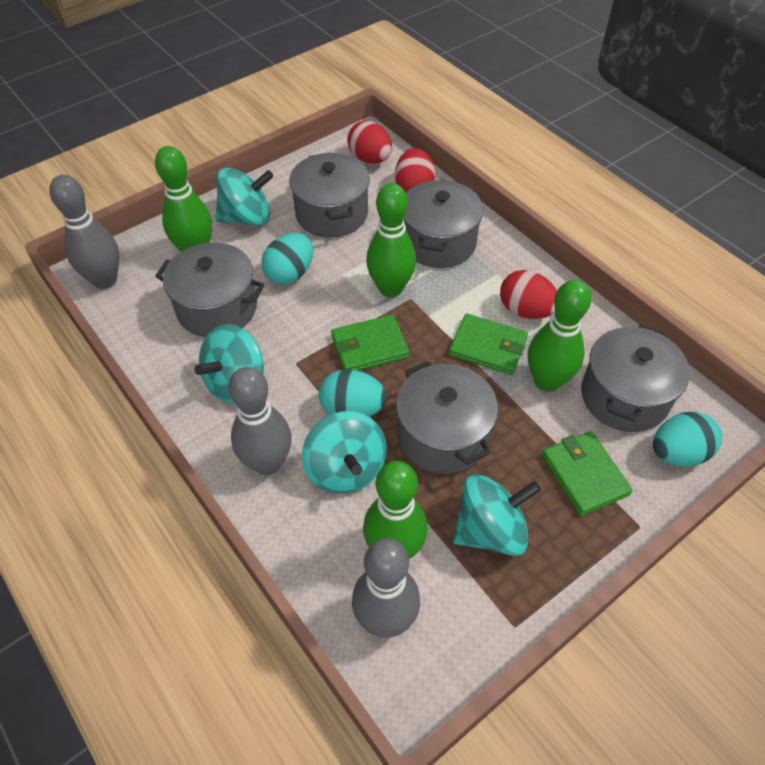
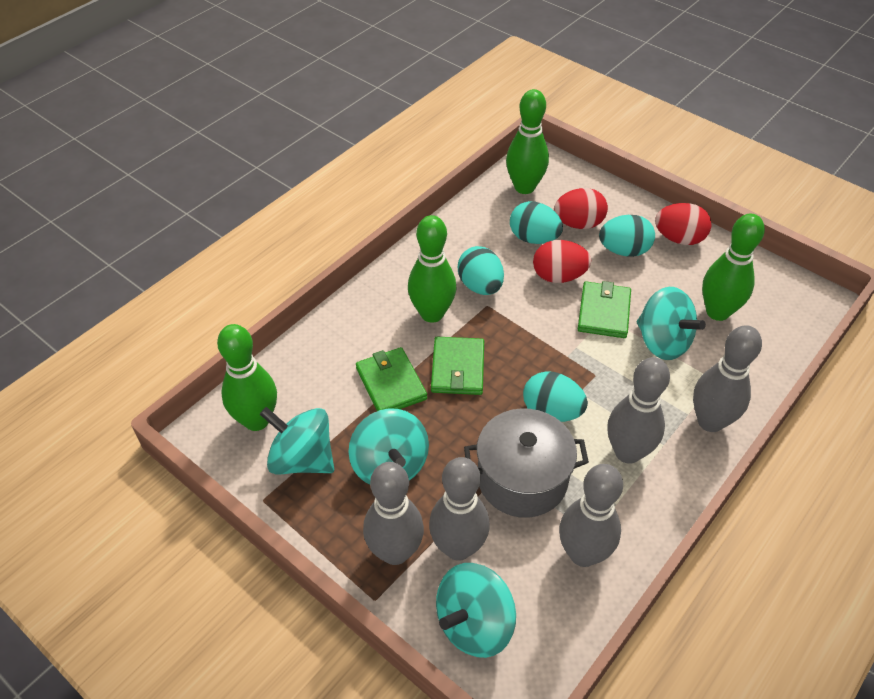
grey bowling pin: [49,175,119,289] [228,367,291,475] [352,538,420,638] = 3 -> [363,462,424,565] [429,457,489,561] [559,464,623,567] [607,357,670,464] [693,325,762,432] = 5
grey pot: [155,243,265,337] [289,153,370,238] [396,361,498,474] [404,179,483,268] [581,325,690,432] = 5 -> [464,408,589,518] = 1
turquoise egg: [262,233,313,285] [319,369,387,417] [653,412,722,466] = 3 -> [458,246,504,295] [510,201,563,244] [523,371,588,422] [599,215,655,257] = 4

